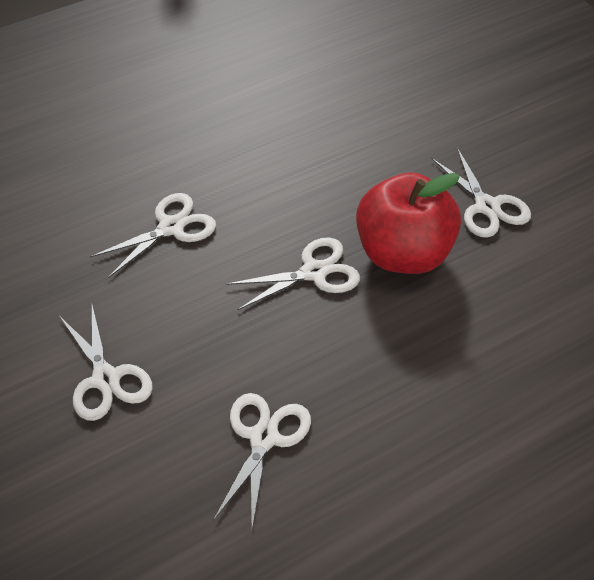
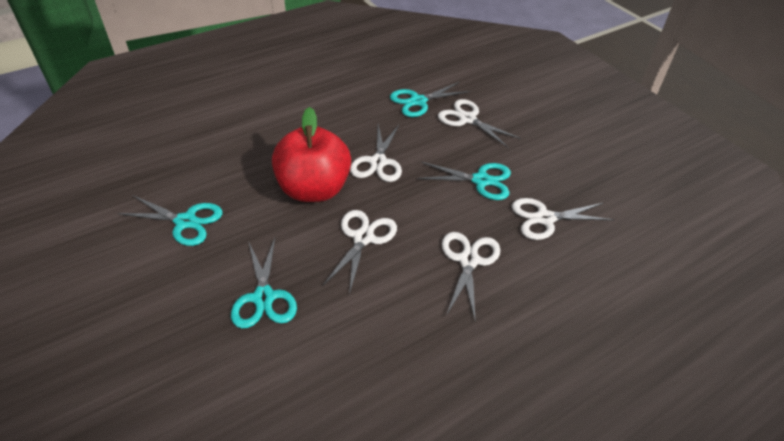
turquoise scissors: none = 0 -> [117,196,222,246] [231,238,297,329] [390,82,470,117] [417,162,511,200] = 4

